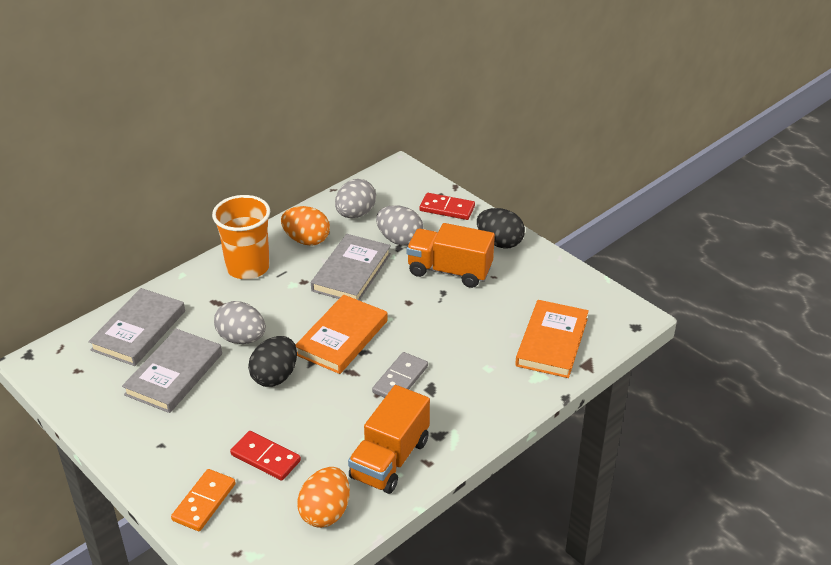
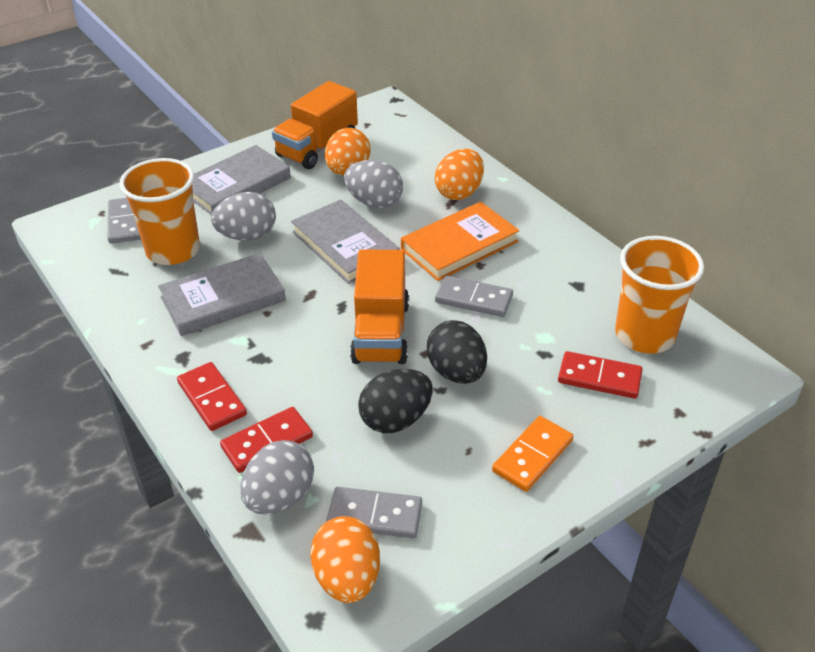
grey domino: [372,352,428,398] = 1 -> [108,198,141,244] [326,487,422,538] [435,276,513,317] = 3
orange book: [296,295,388,374] [515,300,589,378] = 2 -> [401,202,519,281] = 1
orange cup: [212,195,270,279] = 1 -> [119,158,200,265] [615,236,704,354] = 2
orange egg: [281,206,330,246] [297,467,350,528] = 2 -> [310,516,380,603] [325,128,371,175] [435,149,484,200] = 3
red domino: [230,431,301,481] [420,193,475,220] = 2 -> [177,362,247,431] [220,407,313,473] [558,351,643,399] = 3

